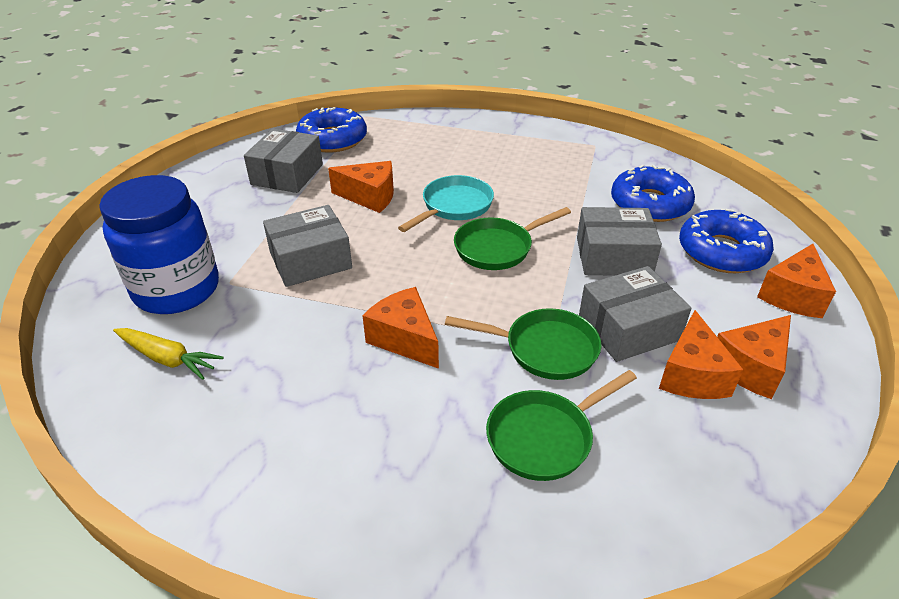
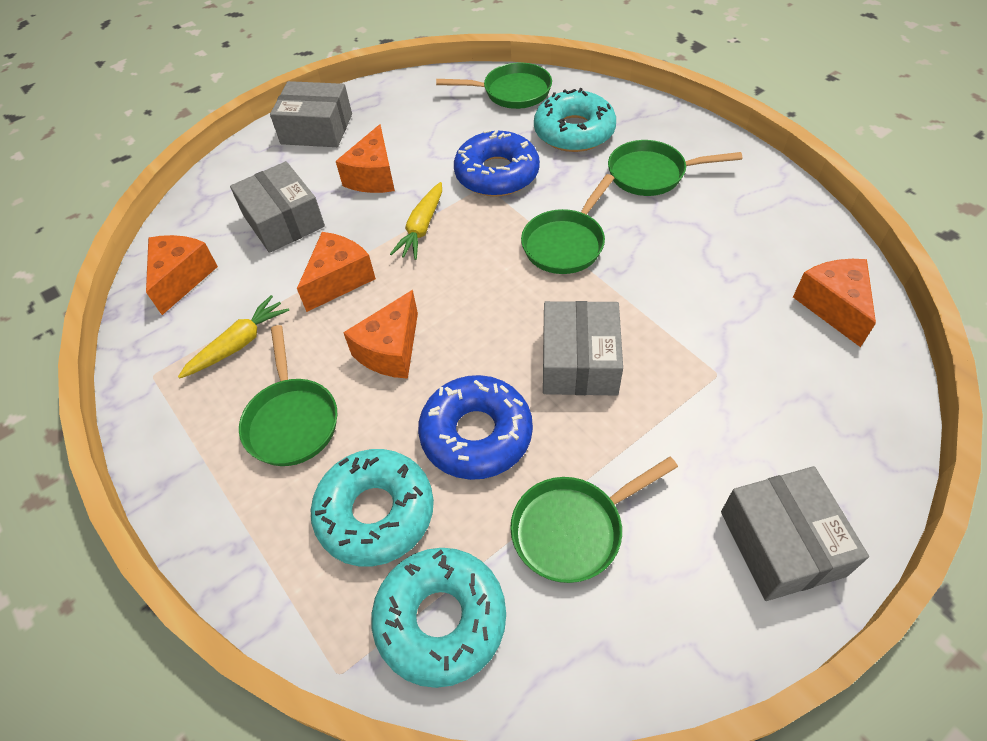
blue donut: [296,107,367,153] [611,164,695,222] [679,209,774,273] = 3 -> [418,375,533,480] [454,130,540,197] = 2
blue jar: [99,175,219,314] = 1 -> none = 0
green pan: [445,308,602,380] [454,207,571,270] [486,370,637,481] = 3 -> [239,325,337,466] [436,63,552,109] [510,457,678,583] [521,174,614,274] [608,140,742,196] = 5
turquoise donut: none = 0 -> [310,449,434,566] [371,548,506,688] [534,88,616,152] = 3
turquoise pan: [398,175,494,232] = 1 -> none = 0
yellow carrot: [113,328,224,380] = 1 -> [178,295,289,378] [390,182,442,260] = 2

